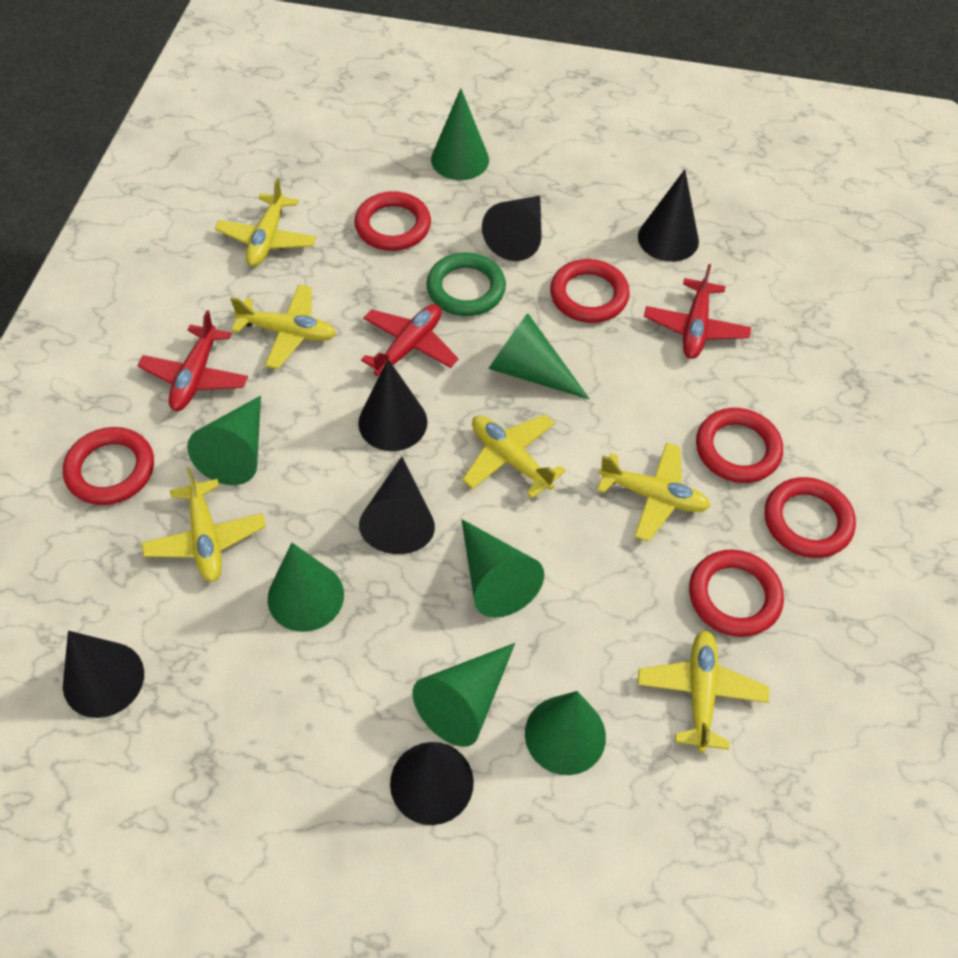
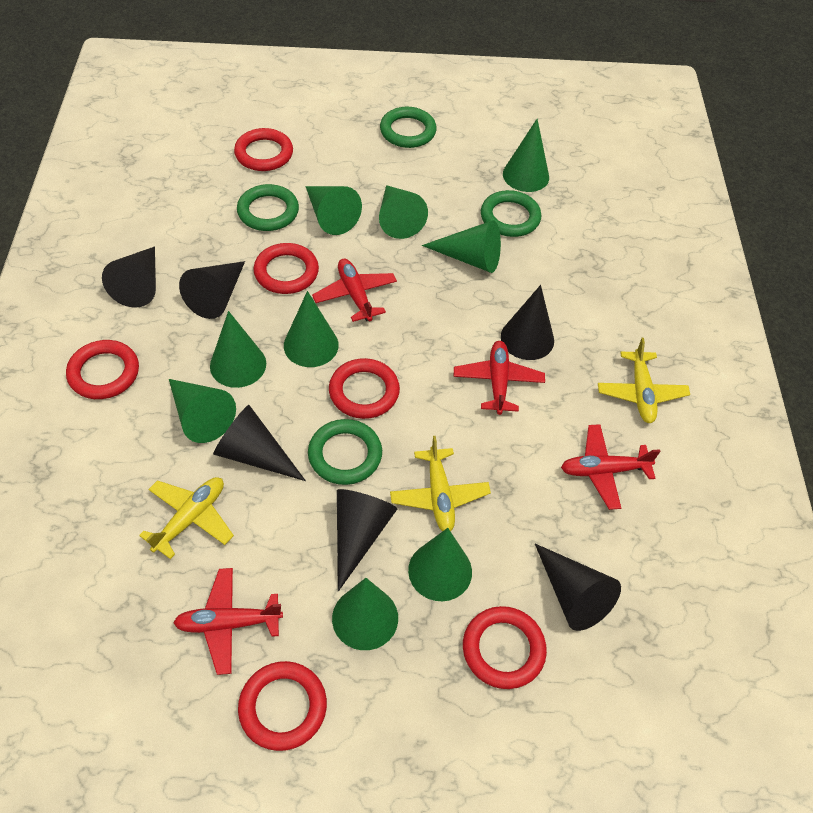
green cone: [187,396,261,485] [268,543,344,632] [413,643,515,747] [431,88,489,180] [461,519,544,618] [489,313,590,400] [525,691,606,775] = 7 -> [169,379,236,443] [210,311,266,388] [284,291,339,367] [306,186,362,235] [332,578,398,650] [379,185,428,239] [408,528,472,601] [422,220,501,273] [503,119,549,192] = 9
green ring: [427,252,506,316] = 1 -> [237,184,299,231] [308,419,382,485] [380,107,436,148] [481,190,541,237] = 4
red plane: [138,310,248,411] [361,304,459,376] [644,264,751,359] = 3 -> [173,568,283,675] [312,259,397,322] [454,341,545,415] [561,424,660,510] = 4
yellow plane: [141,467,266,582] [215,178,316,267] [230,285,336,369] [462,415,566,498] [597,442,711,542] [637,630,769,752] = 6 -> [139,477,234,559] [390,436,491,531] [598,338,690,423] = 3

